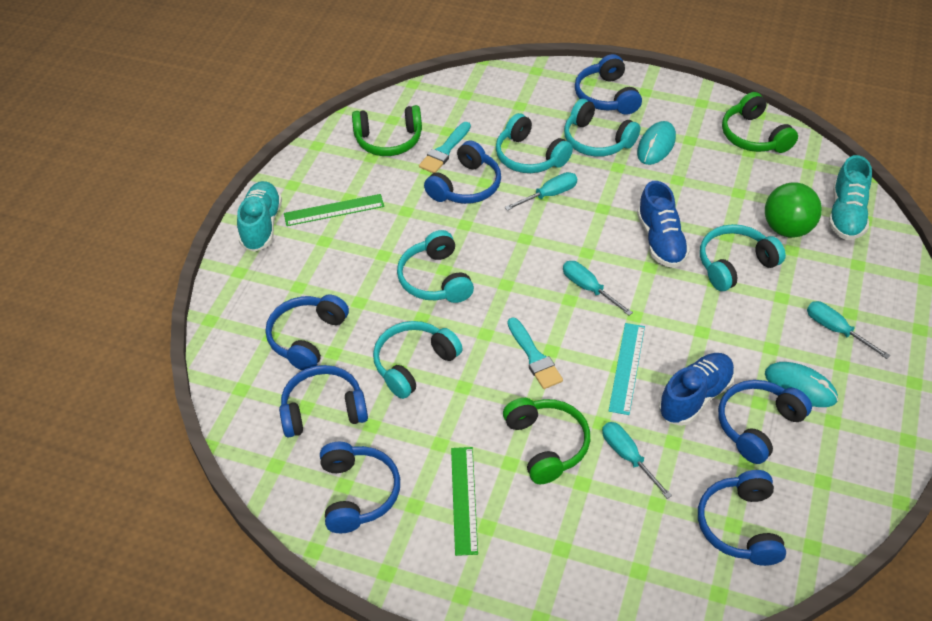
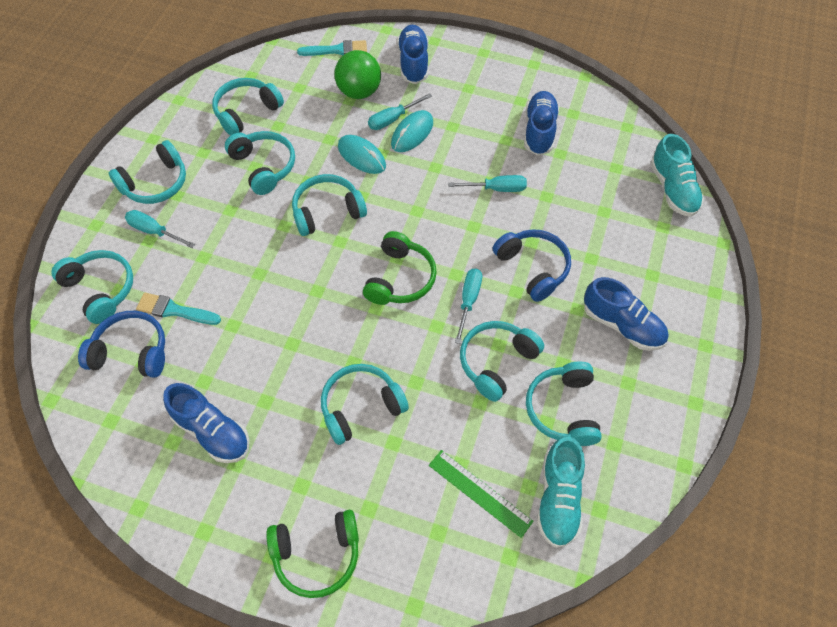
blue headphones: [266,295,349,371] [279,365,368,438] [320,442,400,533] [424,140,501,204] [575,54,642,115] [698,470,786,566] [718,380,812,464] = 7 -> [78,311,165,378] [493,229,571,302] = 2
blue shoe: [637,181,690,268] [659,353,735,426] = 2 -> [163,383,249,463] [397,25,428,84] [524,91,559,156] [584,277,668,351] = 4
green headphones: [352,105,422,156] [503,398,590,484] [722,92,798,153] = 3 -> [266,510,359,598] [363,231,437,305] = 2
green ruler: [284,194,384,226] [451,447,478,556] = 2 -> [429,450,534,538] = 1
turquoise headphones: [373,321,463,399] [397,230,474,303] [496,113,573,173] [564,99,640,157] [700,224,786,291] = 5 -> [51,250,133,324] [109,140,186,204] [212,78,284,136] [225,131,295,195] [292,174,367,236] [321,364,409,445] [460,321,544,402] [526,361,602,446] = 8
turquoise ruler: [609,323,645,415] = 1 -> none = 0

